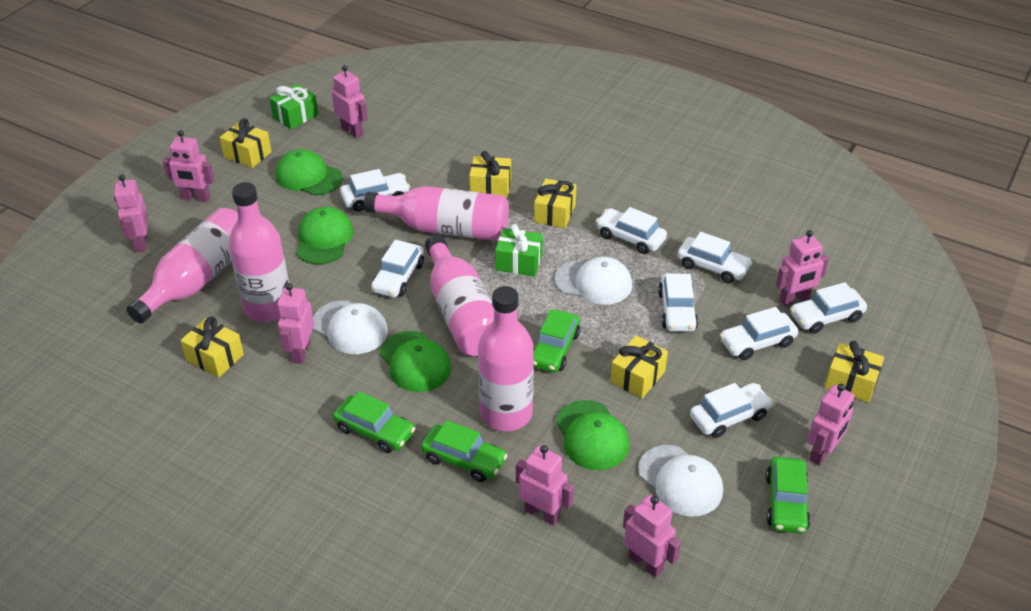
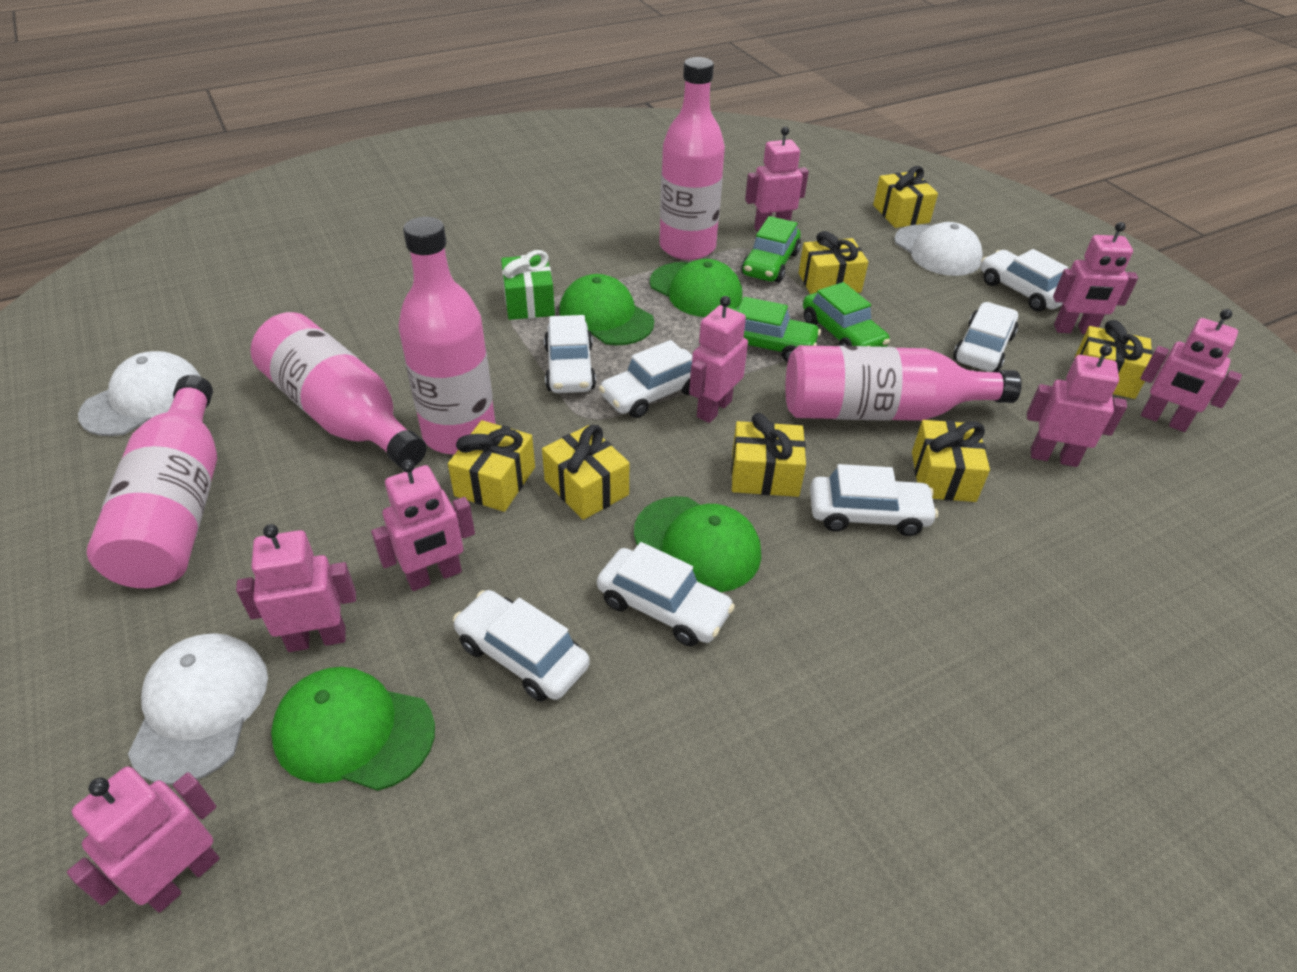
green car: [333,391,416,453] [421,420,508,482] [533,309,581,372] [766,457,810,534] = 4 -> [729,297,821,362] [741,216,801,283] [803,282,890,347] = 3
green gift: [269,84,319,130] [495,224,543,276] = 2 -> [501,250,555,320] = 1
white car: [340,169,410,212] [371,240,424,297] [596,207,667,254] [658,274,698,331] [677,232,753,283] [690,383,772,438] [720,307,798,360] [790,282,867,334] = 8 -> [453,590,590,702] [544,315,596,393] [597,542,735,646] [599,340,693,418] [810,464,938,536] [953,302,1018,372] [981,249,1068,312] = 7
yellow gift: [180,317,244,377] [220,118,272,168] [469,151,511,198] [534,179,577,228] [610,336,668,399] [825,341,884,402] = 6 -> [448,420,535,512] [542,425,629,520] [731,413,806,497] [799,231,868,294] [873,166,938,228] [912,420,990,502] [1075,320,1153,399] = 7

